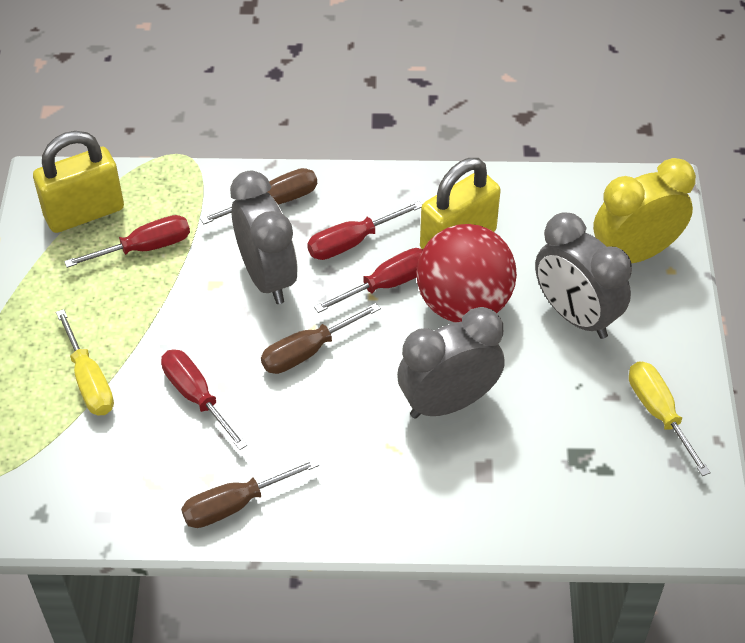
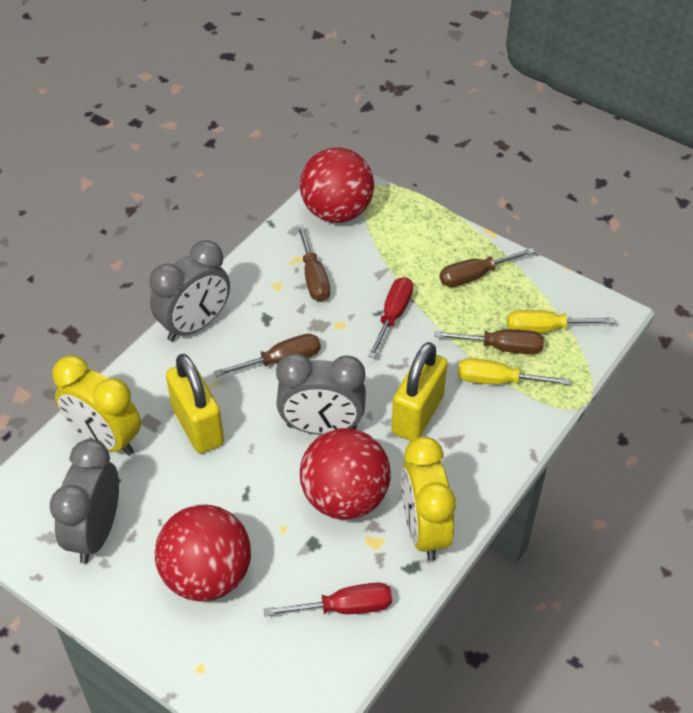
brown screwdriver: [181,458,319,528] [200,168,317,224] [261,303,381,374] = 3 -> [214,334,321,377] [297,224,330,302] [434,329,544,354] [440,248,535,287] = 4
red ball: [416,224,517,322] = 1 -> [155,504,251,602] [300,148,374,223] [300,428,391,520] = 3
red screwdriver: [64,215,190,268] [161,349,247,450] [307,201,422,260] [314,248,423,313] = 4 -> [264,582,392,616] [368,277,413,358] = 2
yellow clock: [593,158,696,264] = 1 -> [52,355,141,455] [401,436,456,561] = 2

